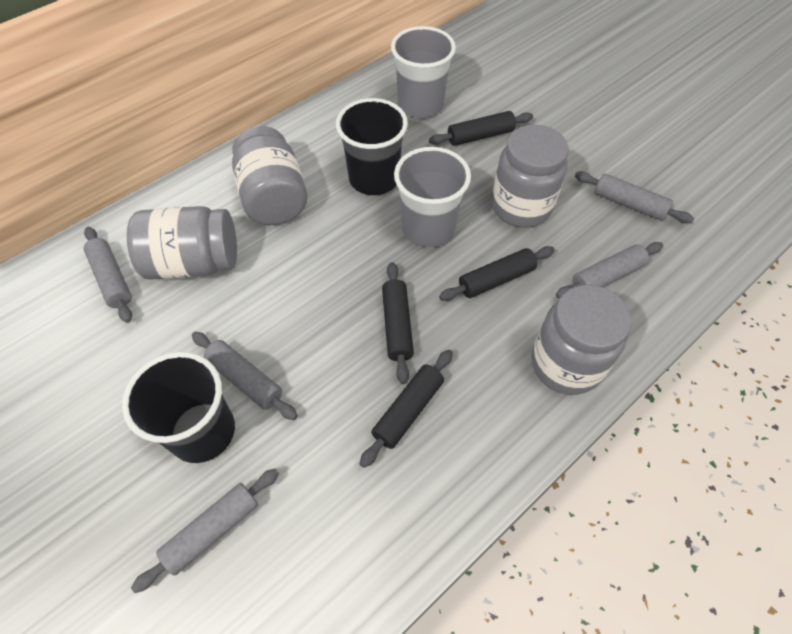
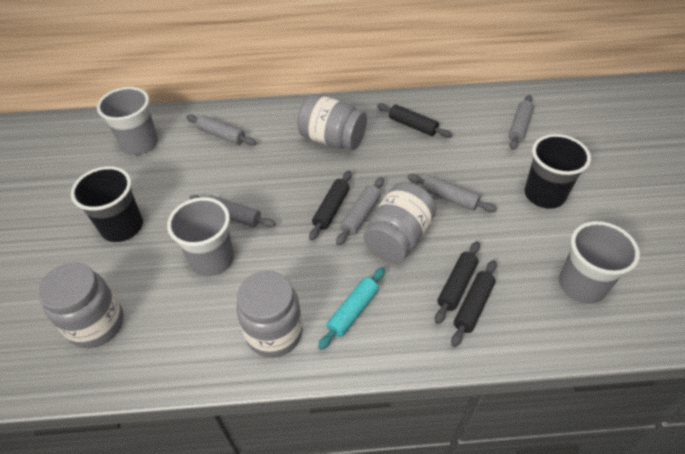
grey cup: [391,26,456,118] [394,147,471,247] = 2 -> [97,87,158,155] [167,197,234,276] [559,221,640,304] = 3
turquoise rolling pin: none = 0 -> [318,267,385,350] = 1

